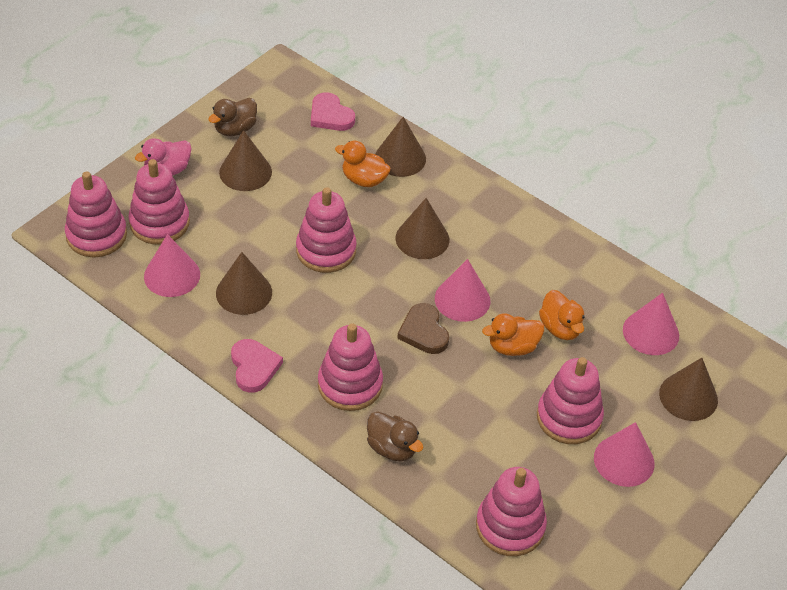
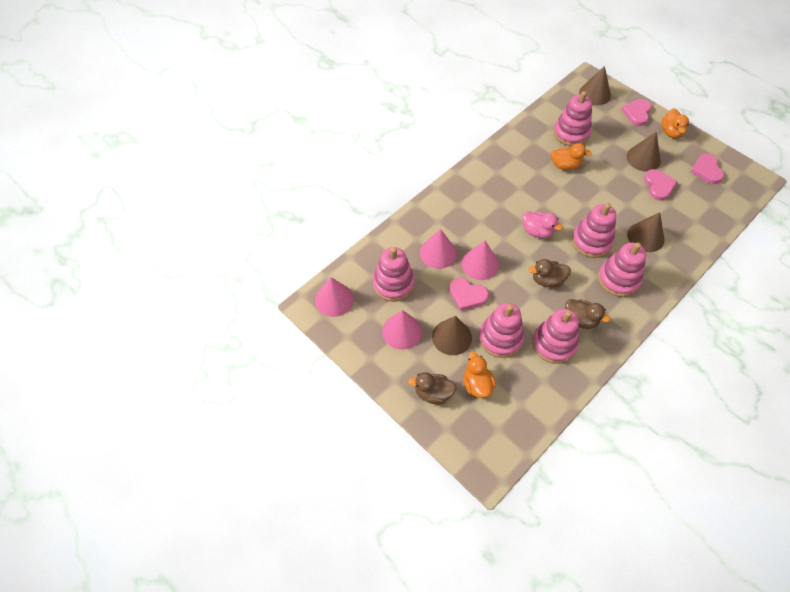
brown cone: [216,252,272,315] [219,130,272,191] [375,117,426,177] [396,198,449,259] [659,358,718,421] = 5 -> [432,316,472,355] [579,66,611,105] [626,132,661,172] [627,212,664,252] = 4
brown duck: [208,98,257,136] [367,411,423,461] = 2 -> [408,372,457,405] [529,259,571,287] [565,299,610,329] = 3
brown heart: [397,303,449,354] = 1 -> none = 0
pink heart: [231,339,283,393] [311,92,355,131] = 2 -> [449,278,489,311] [621,99,651,126] [644,169,677,201] [691,154,724,184] = 4

